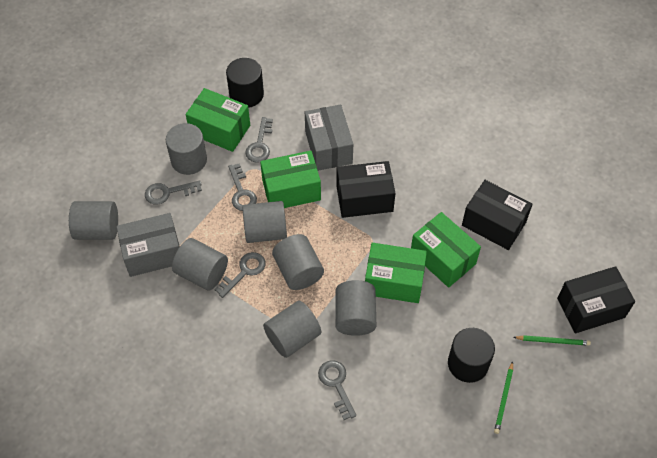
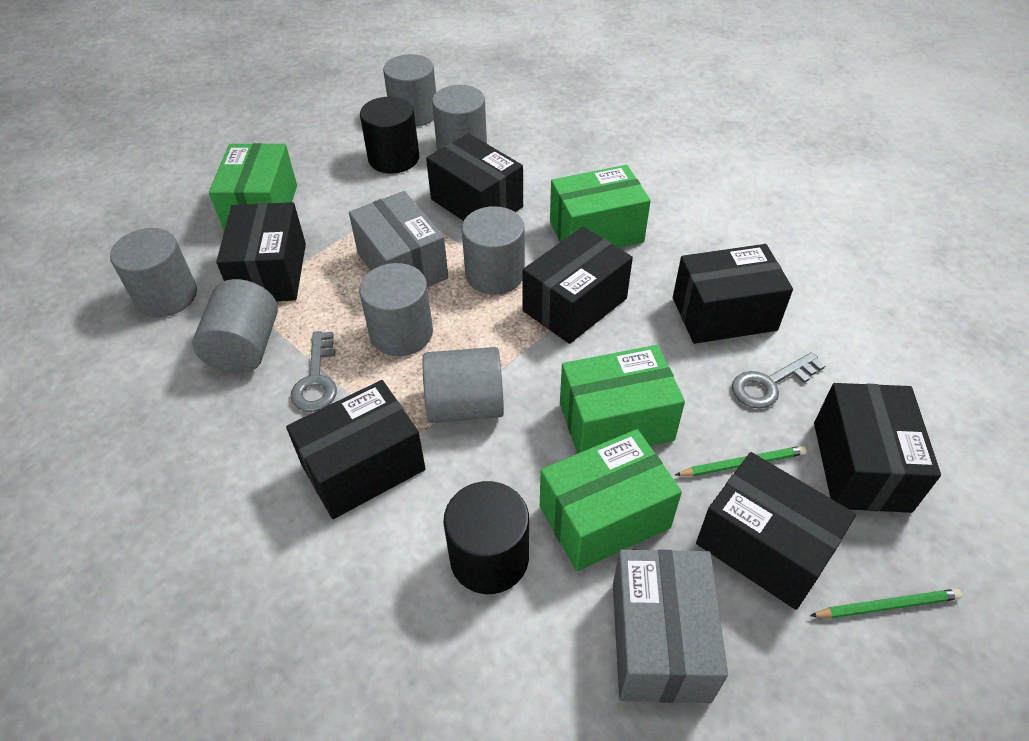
black box: [336,161,395,218] [462,180,533,250] [557,266,635,333] = 3 -> [216,202,306,301] [286,380,426,519] [426,133,523,221] [522,227,633,344] [673,244,793,344] [696,452,856,610] [814,383,941,513] = 7
grey key: [145,181,202,205] [214,252,266,298] [228,163,257,211] [245,117,273,163] [318,360,356,420] = 5 -> [290,331,337,412] [732,352,825,409] = 2

